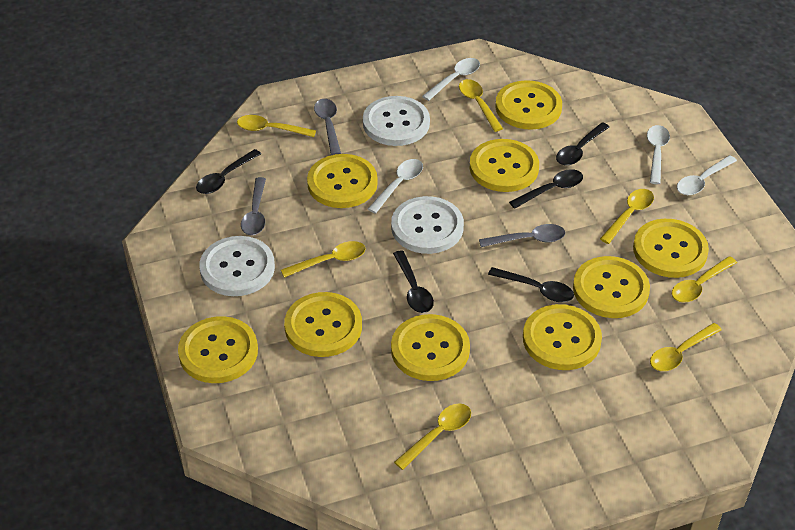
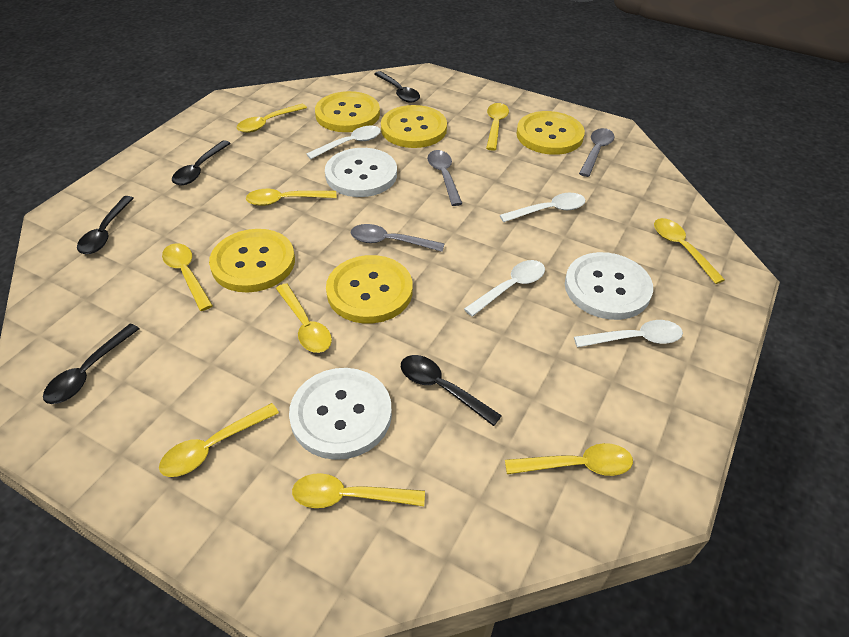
yellow button: [178,316,258,383] [284,292,362,357] [307,154,378,208] [391,314,470,381] [470,139,539,192] [495,80,562,130] [523,304,602,370] [573,256,650,318] [633,219,709,278] = 9 -> [209,229,295,292] [315,91,380,132] [326,255,413,323] [381,105,447,148] [516,111,585,155] = 5
yellow spoon: [237,115,316,137] [281,241,366,278] [394,403,471,470] [459,79,503,132] [600,189,654,244] [650,323,722,371] [672,256,737,303] = 7 -> [159,403,279,477] [162,243,213,311] [237,104,307,133] [246,189,337,206] [276,283,332,353] [292,473,425,508] [486,103,509,151] [505,443,633,476] [654,218,725,284] = 9

